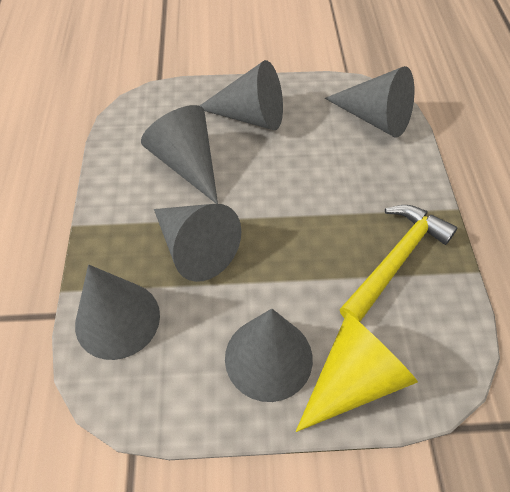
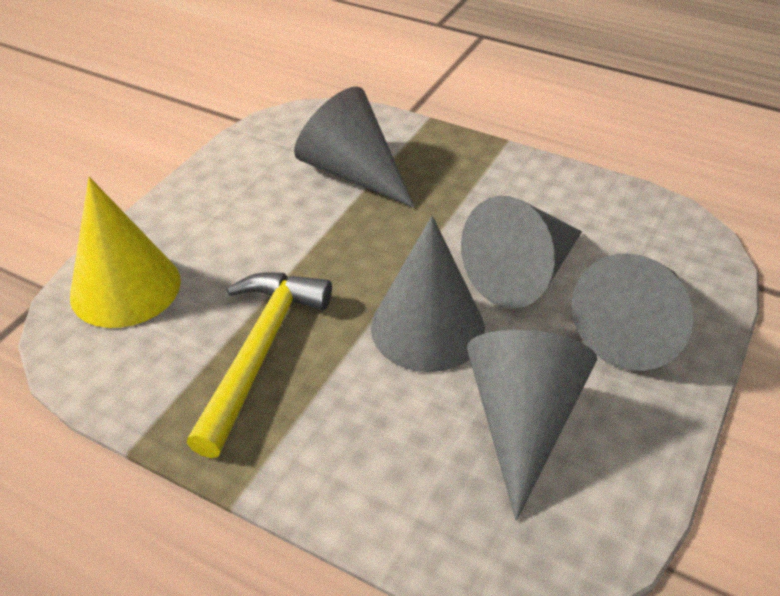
grey cone: [75,265,160,360] [141,105,218,204] [154,204,241,282] [200,60,283,130] [225,309,313,402] [325,66,414,137] = 6 -> [294,87,414,208] [371,216,485,372] [461,196,582,309] [467,330,597,521] [571,253,693,371] = 5

